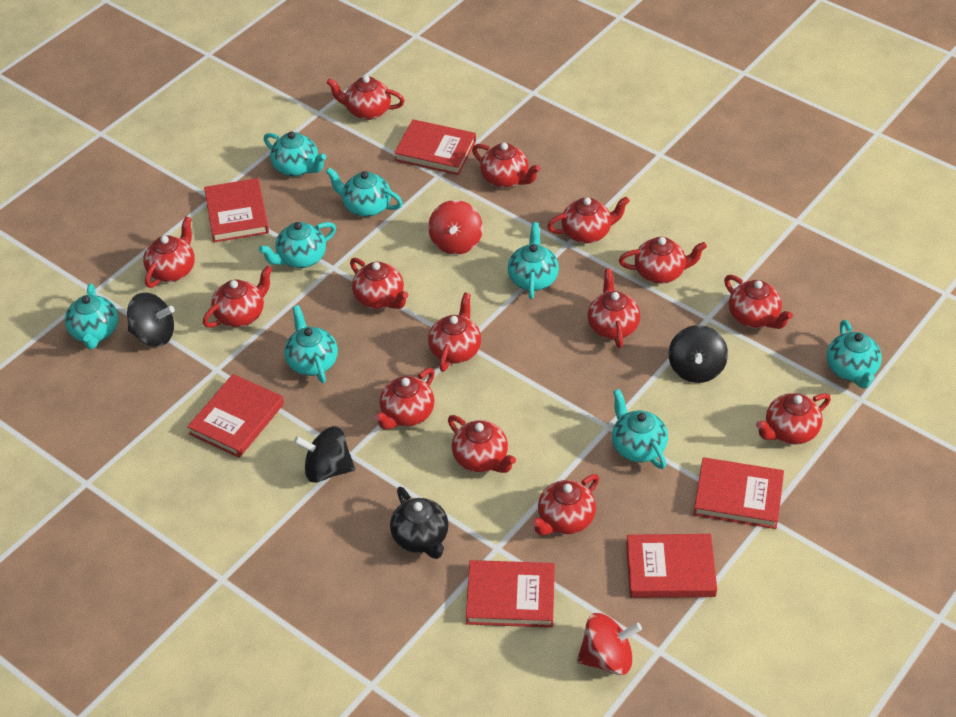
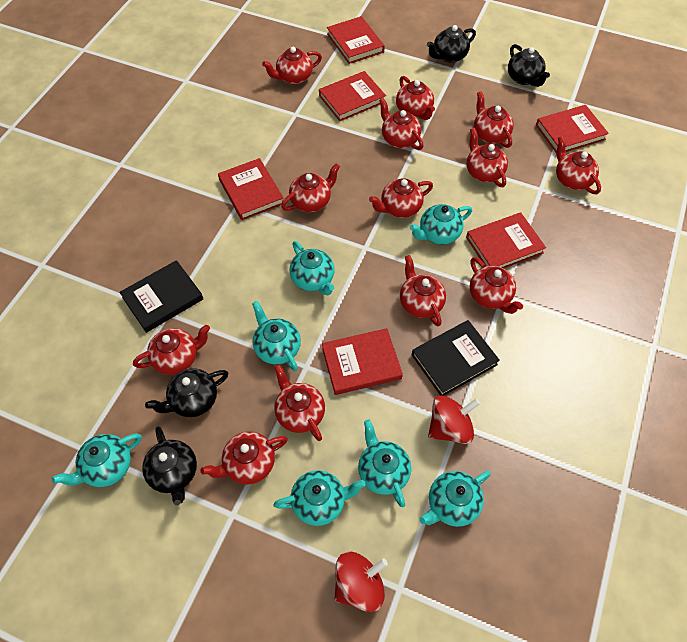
black book: none = 0 -> [119,260,203,333] [412,320,500,396] = 2
black spinning top: [127,292,175,347] [294,426,355,483] [669,325,728,383] = 3 -> none = 0
black teapot: [390,487,449,559] = 1 -> [142,427,197,506] [145,368,228,417] [427,25,476,63] [508,44,550,87] = 4
red teapot: [143,216,195,288] [203,266,272,328] [326,76,405,120] [350,258,408,309] [374,368,435,430] [428,292,481,372] [448,415,516,473] [472,143,541,188] [531,474,599,535] [547,197,630,244] [588,269,640,348] [619,237,707,284] [724,275,793,329] [756,393,831,444] = 14 -> [133,325,210,375] [201,431,288,484] [262,47,322,84] [274,365,325,441] [281,163,340,212] [369,178,433,218] [379,98,423,150] [396,76,435,120] [400,255,446,326] [467,128,508,187] [470,257,523,314] [474,91,514,148] [556,136,601,194] = 13
turquoise teapot: [65,284,118,349] [259,222,336,268] [263,132,326,177] [284,305,338,383] [326,167,403,217] [508,222,559,299] [612,389,668,469] [827,320,882,389] = 8 -> [52,433,142,487] [252,301,301,371] [273,470,366,526] [290,241,335,295] [358,419,411,507] [409,204,472,245] [419,471,491,527] = 7

